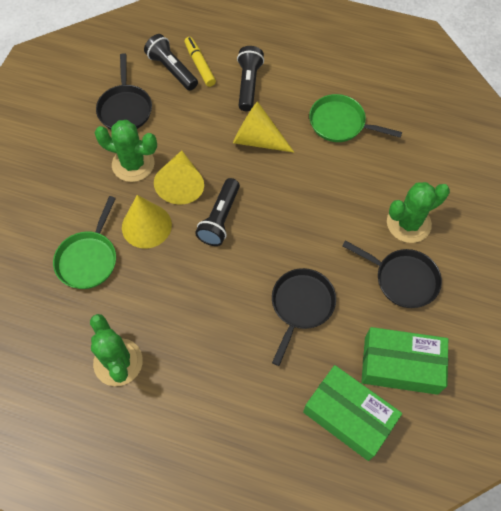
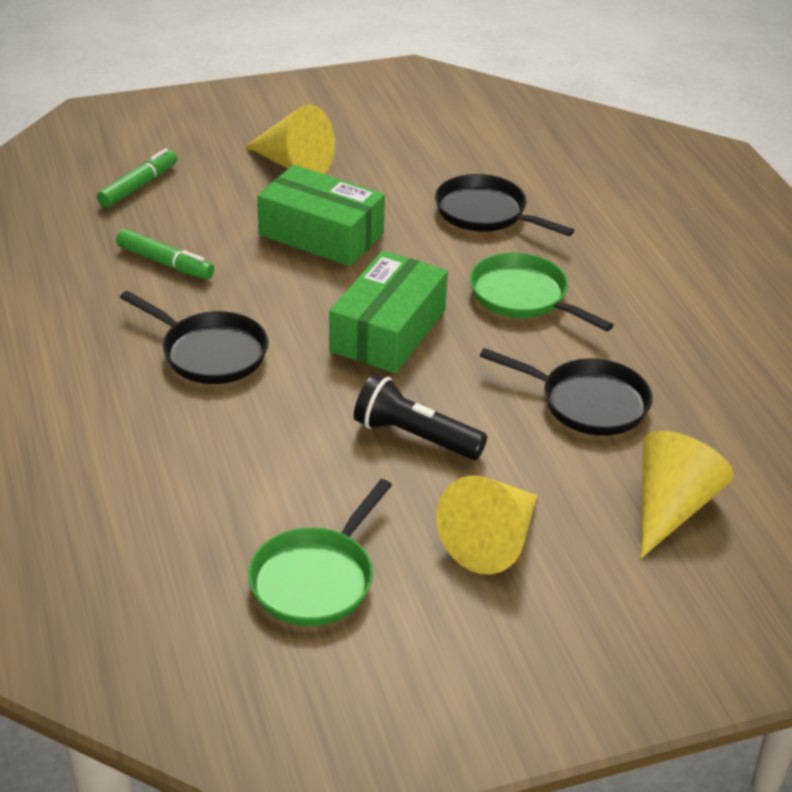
black flashlight: [144,34,198,90] [195,178,240,246] [237,46,264,111] = 3 -> [354,374,487,460] = 1
green cactus: [90,314,143,386] [94,120,157,182] [387,182,450,243] = 3 -> none = 0
green marker: none = 0 -> [97,148,177,208] [116,229,214,279] = 2
yellow marker: [184,37,216,87] = 1 -> none = 0

